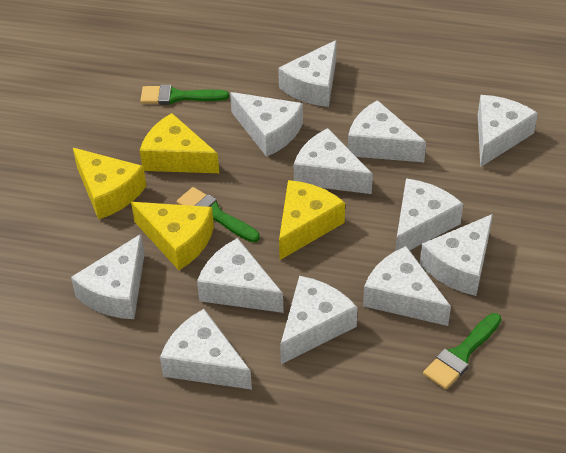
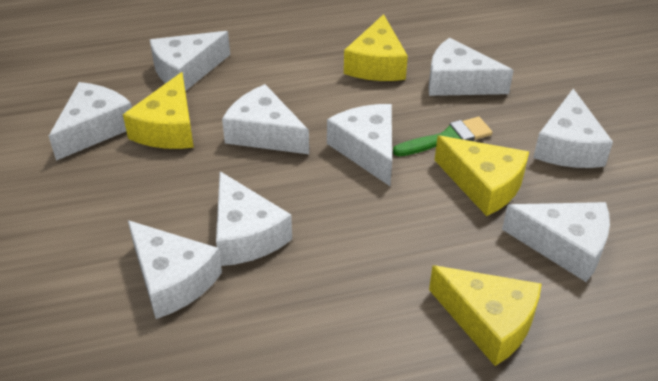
green brush: [140,85,229,105] [177,187,260,243] [423,313,501,390] = 3 -> [393,117,493,156] = 1
white cheese: [71,234,145,319] [160,309,252,390] [197,238,284,313] [230,92,303,157] [278,40,337,107] [280,276,358,364] [294,128,373,194] [348,100,426,162] [363,246,451,326] [396,178,463,250] [420,214,493,296] [478,95,538,167] = 12 -> [49,82,132,161] [128,220,222,319] [150,31,230,91] [216,171,292,266] [222,84,309,154] [327,104,392,186] [429,38,514,96] [502,202,610,282] [533,89,613,168] = 9

